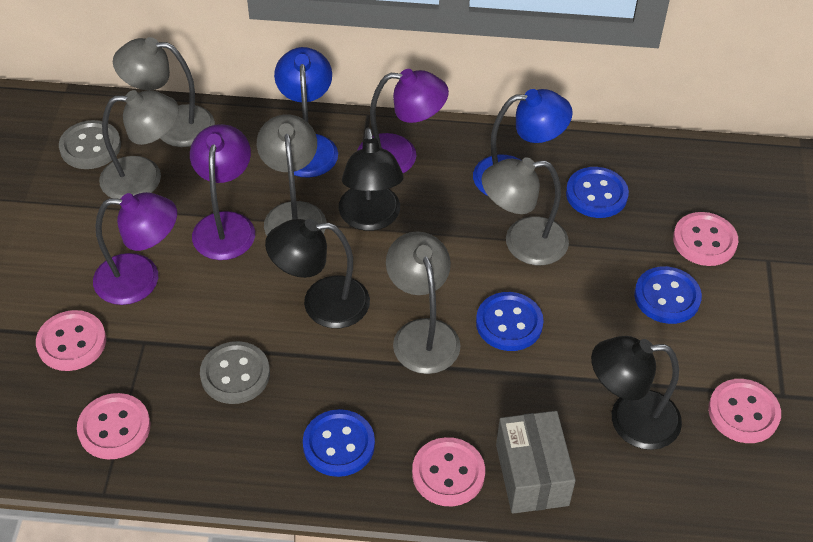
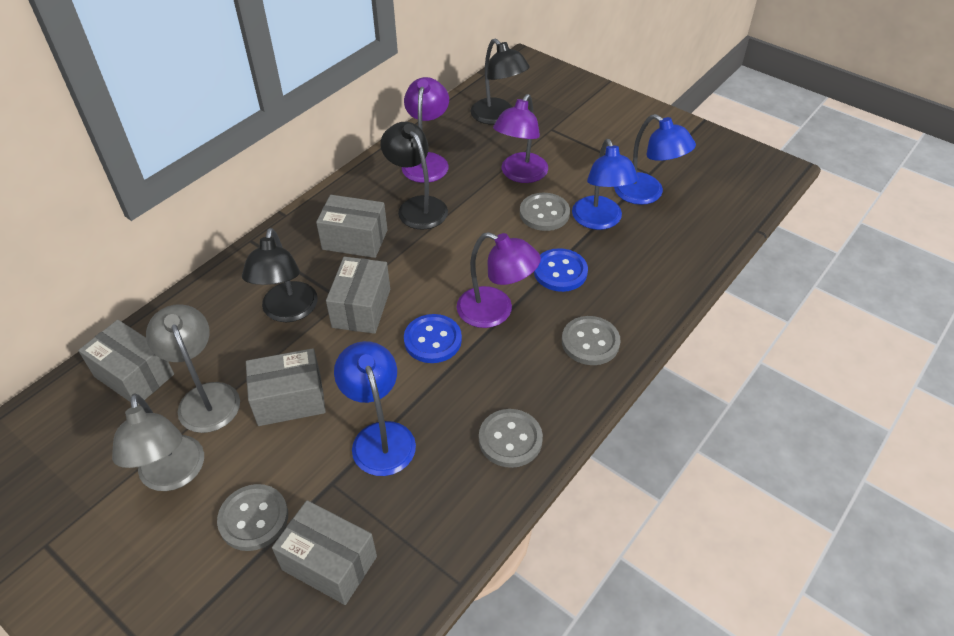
blue button: [303,409,375,477] [476,292,544,351] [566,167,629,218] [634,266,702,324] = 4 -> [404,314,462,363] [534,248,588,292] = 2
blue lamp: [274,47,338,178] [473,89,573,196] = 2 -> [334,341,416,476] [572,139,638,230] [614,114,696,205] = 3
grey box: [496,411,576,514] = 1 -> [78,320,174,405] [246,348,326,426] [272,500,377,605] [316,195,387,258] [326,257,390,334] = 5
grey button: [59,120,121,169] [200,341,270,404] = 2 -> [217,484,288,551] [479,409,543,468] [520,193,570,231] [562,316,620,365] = 4
grey lamp: [99,90,179,199] [113,37,215,147] [257,115,326,235] [386,231,461,374] [482,157,569,265] = 5 -> [112,394,204,491] [146,304,240,433] = 2
pink button: [36,310,106,371] [77,393,151,459] [412,437,485,506] [673,212,738,266] [708,379,781,443] = 5 -> none = 0

